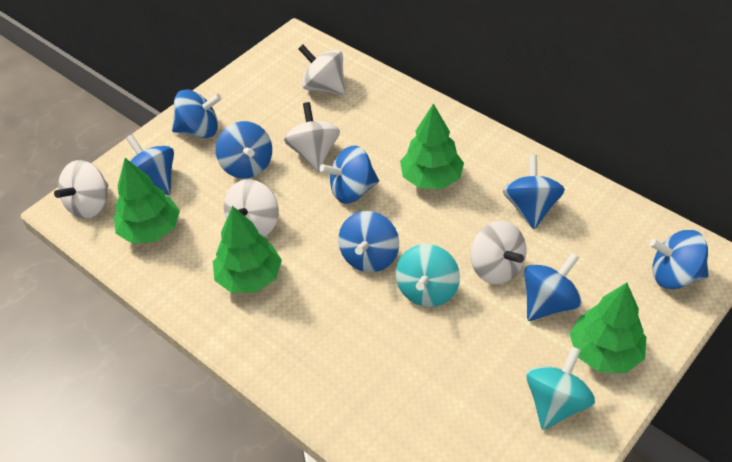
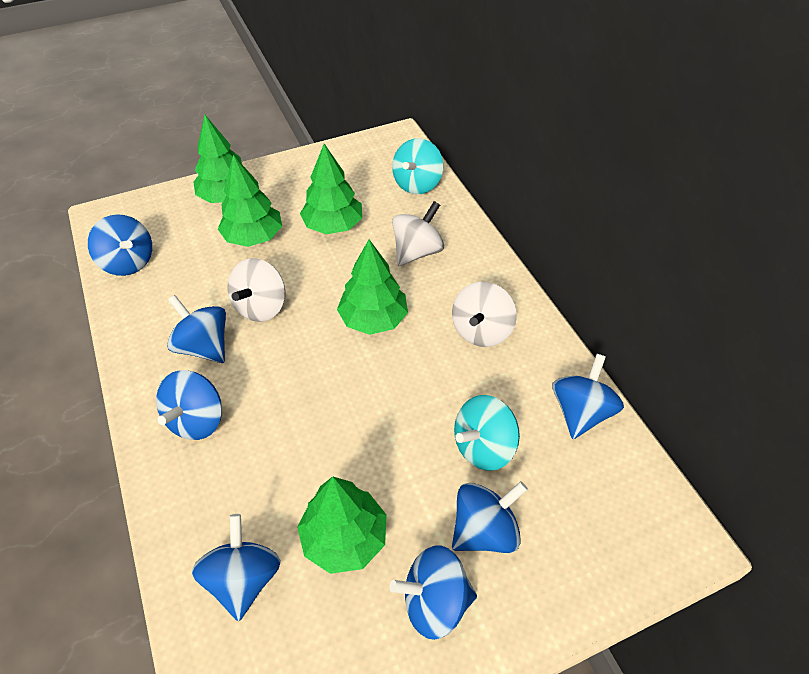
blue spinning top: [126,134,174,195] [172,89,222,138] [216,121,272,178] [320,145,379,204] [338,211,399,272] [503,155,565,229] [524,253,582,321] [649,230,709,289] = 8 -> [88,214,152,276] [156,370,222,440] [167,295,226,363] [192,514,281,621] [389,545,477,640] [452,481,528,553] [552,354,624,439] = 7
green tree: [114,158,180,244] [213,206,282,293] [400,103,464,189] [570,283,646,373] = 4 -> [194,115,250,203] [218,155,282,247] [297,477,387,574] [300,144,362,234] [337,239,408,335] = 5
white spinning top: [54,160,108,219] [224,179,279,237] [284,102,340,171] [298,45,346,95] [470,221,527,284] = 5 -> [227,258,285,322] [392,201,444,266] [452,282,517,347] = 3

